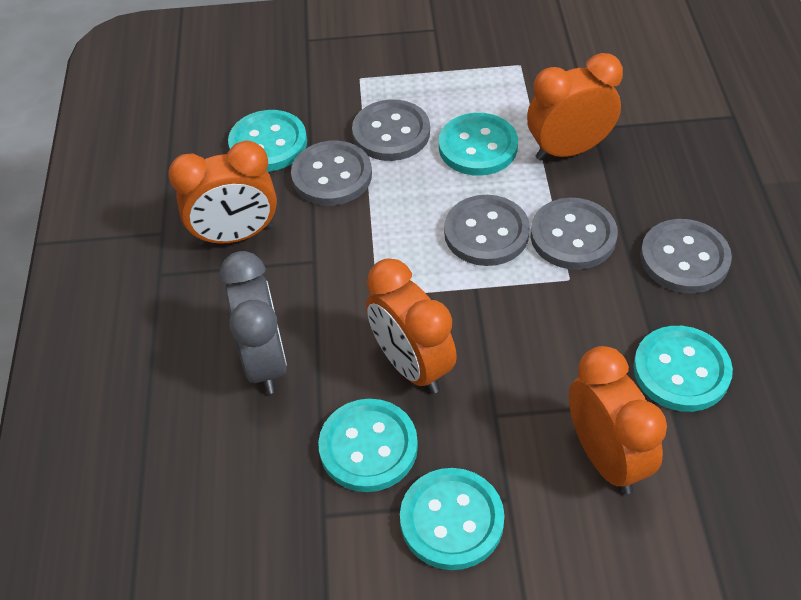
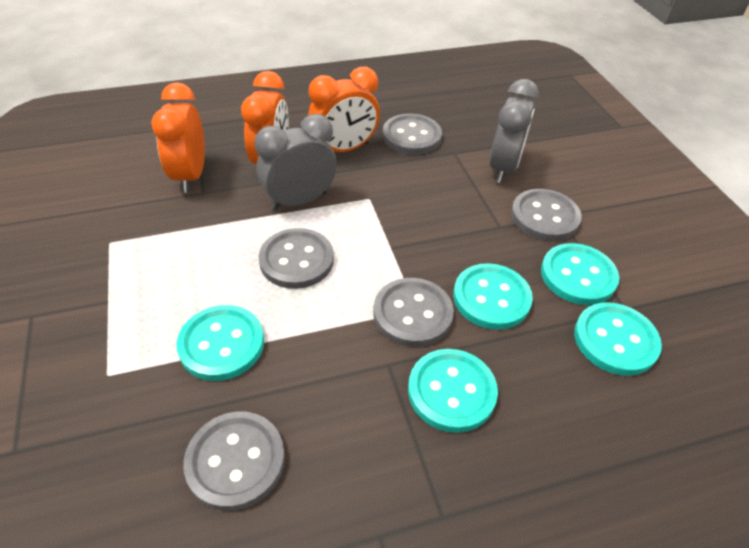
grey clock: [220,251,287,394] = 1 -> [254,114,337,210] [489,79,539,183] = 2
orange clock: [168,140,277,245] [366,259,457,393] [527,53,623,161] [569,346,667,494] = 4 -> [151,82,205,193] [241,71,289,165] [308,67,380,152] = 3

